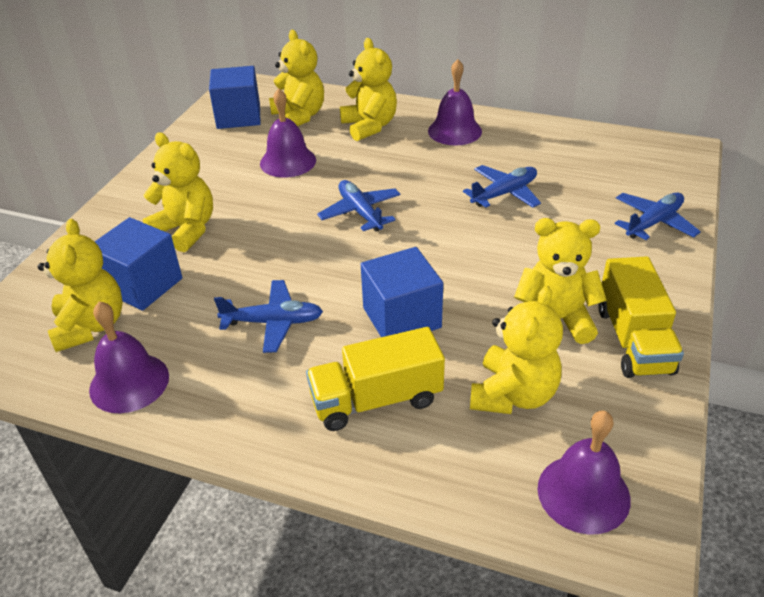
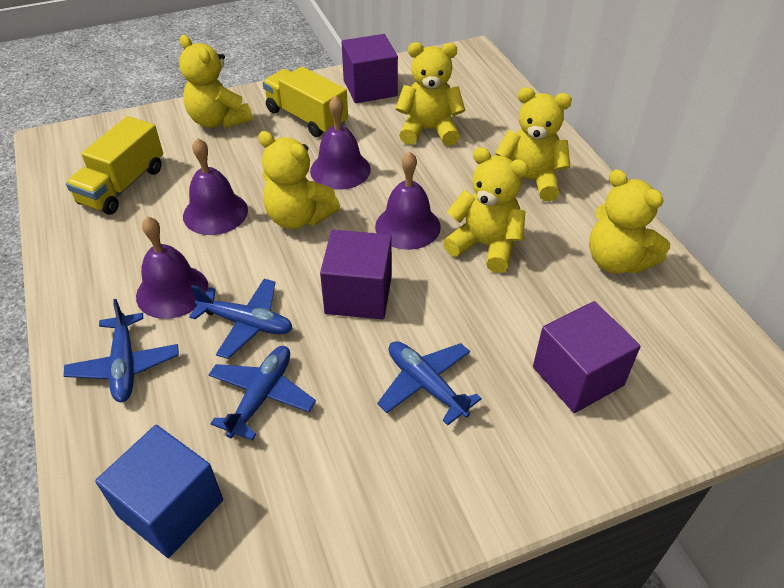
blue cube: [95,217,182,311] [209,66,261,129] [361,247,443,337] = 3 -> [95,425,223,558] = 1
purple cube: none = 0 -> [320,230,392,319] [342,34,398,103] [533,301,641,413] = 3

